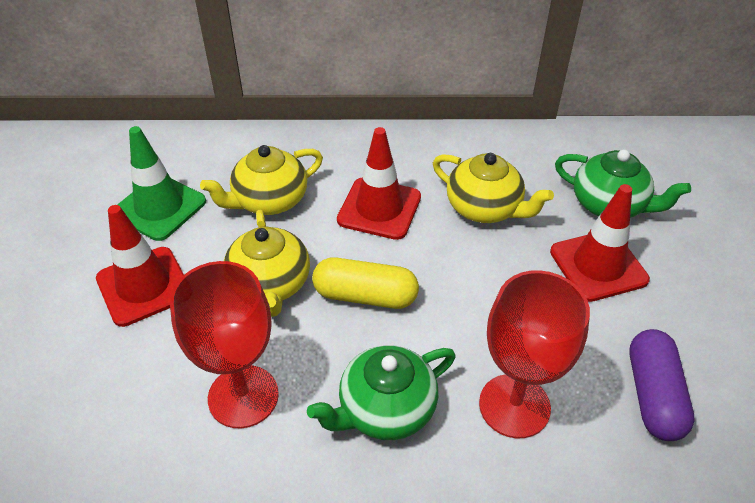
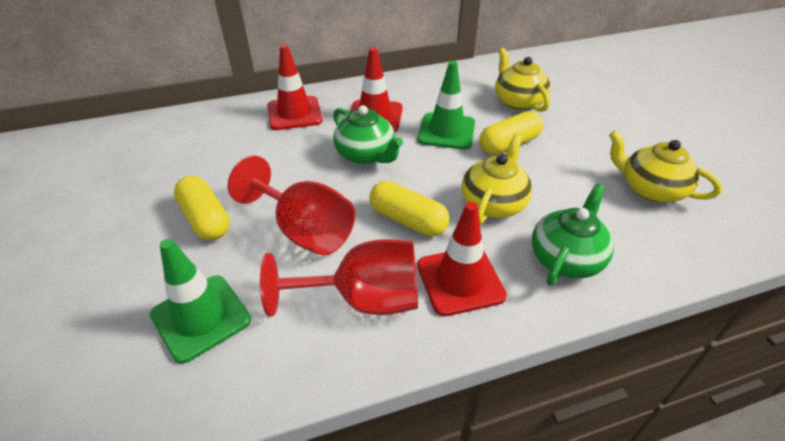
green traffic cone: [117,126,206,241] = 1 -> [150,239,251,363] [417,61,475,150] = 2
purple capsule: [629,329,695,441] = 1 -> none = 0
yellow capsule: [312,257,419,309] = 1 -> [174,176,230,240] [369,181,450,236] [479,111,543,155] = 3

